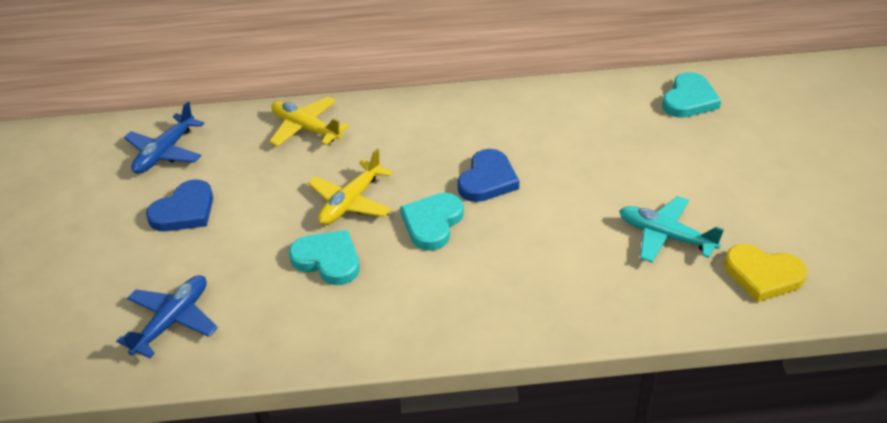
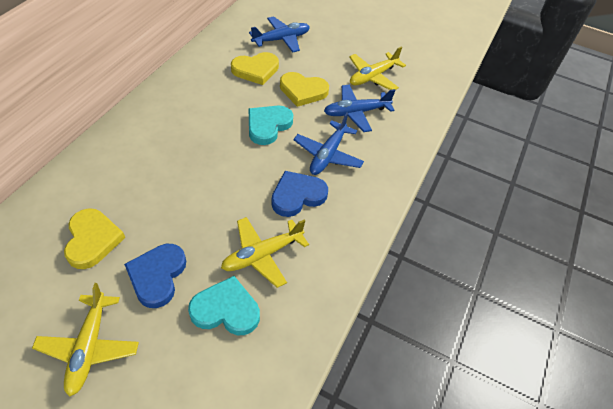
blue plane: [116,275,218,358] [124,101,204,174] = 2 -> [249,16,310,53] [293,113,364,175] [324,85,395,132] = 3
turquoise heart: [289,230,359,285] [400,193,464,251] [662,72,721,118] = 3 -> [188,276,260,335] [249,106,293,145] = 2
turquoise plane: [619,196,724,263] = 1 -> none = 0
yellow heart: [725,244,807,302] = 1 -> [64,208,125,269] [231,52,279,85] [280,72,329,107] = 3
yellow plane: [269,97,349,146] [308,148,393,225] = 2 -> [32,283,139,397] [221,217,309,288] [349,47,406,90] = 3

